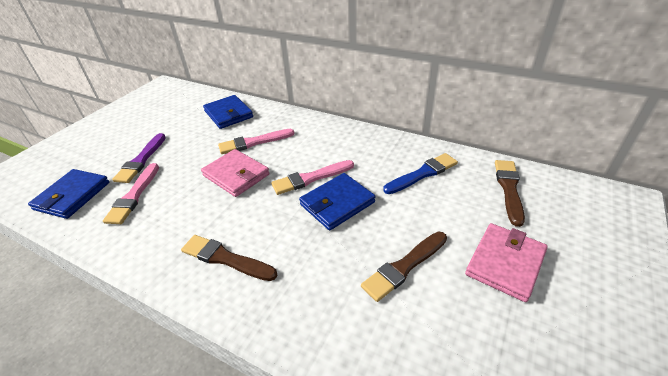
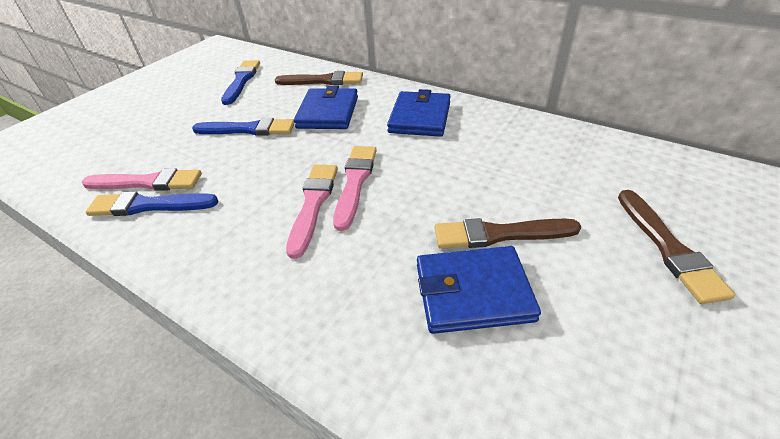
blue brush: [383,153,458,194] = 1 -> [86,191,218,216] [192,118,295,136] [221,60,260,105] = 3
pink wallet: [201,149,270,197] [465,223,548,302] = 2 -> none = 0
purple brush: [112,133,166,183] = 1 -> none = 0

